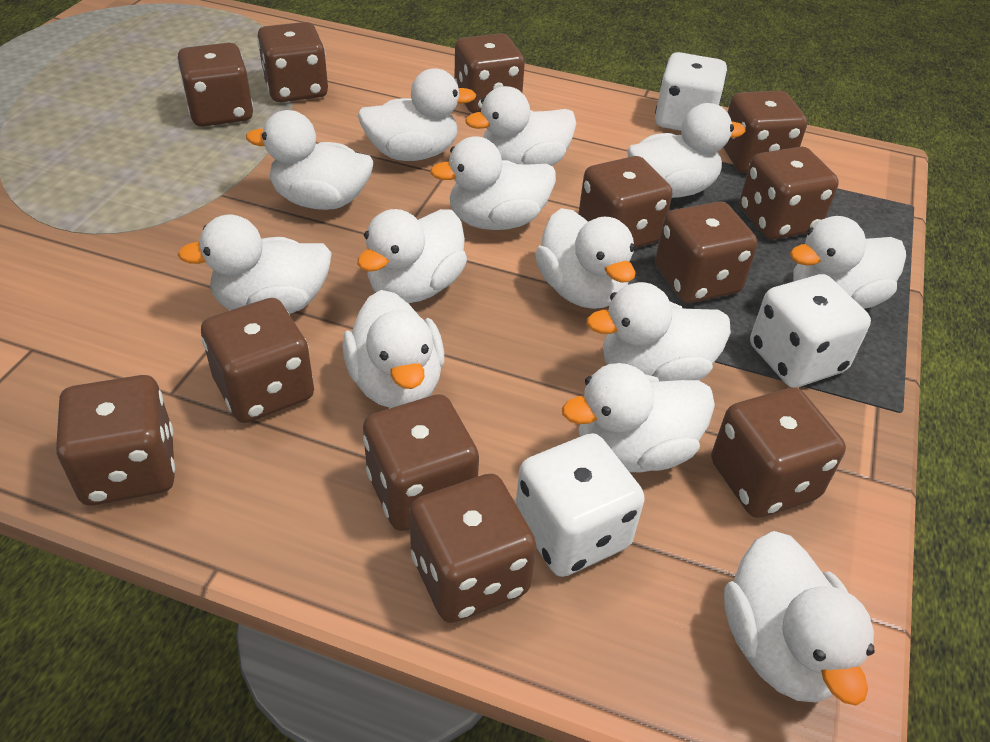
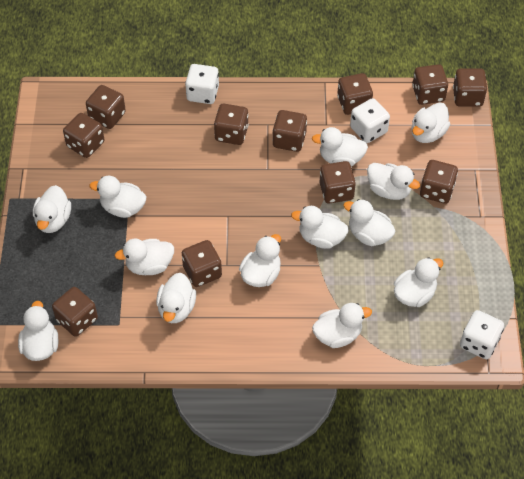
brown dice: [56,375,175,506] [178,43,253,127] [201,298,314,423] [257,22,328,102] [363,394,479,531] [409,474,536,623] [454,33,525,113] [578,156,672,248] [655,201,758,303] [711,388,846,518] [723,90,807,173] [739,147,839,240] = 12 -> [52,287,98,337] [63,113,104,158] [86,85,126,129] [182,240,222,287] [214,104,249,145] [272,110,307,152] [319,161,356,204] [337,73,373,115] [412,64,448,105] [420,160,458,204] [453,68,487,107] = 11

